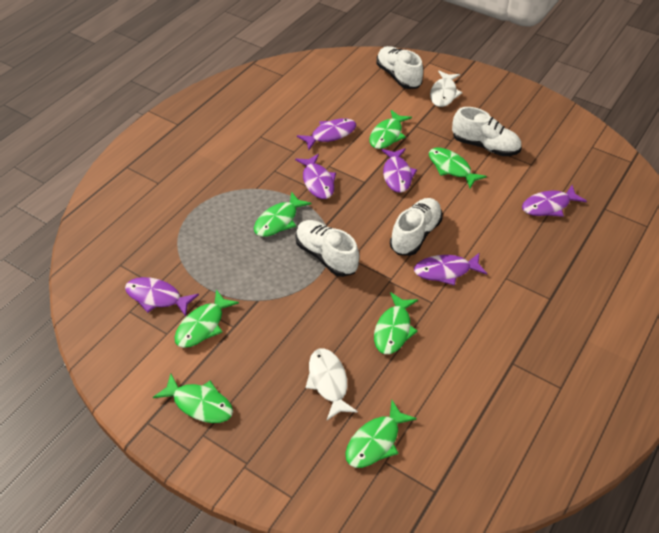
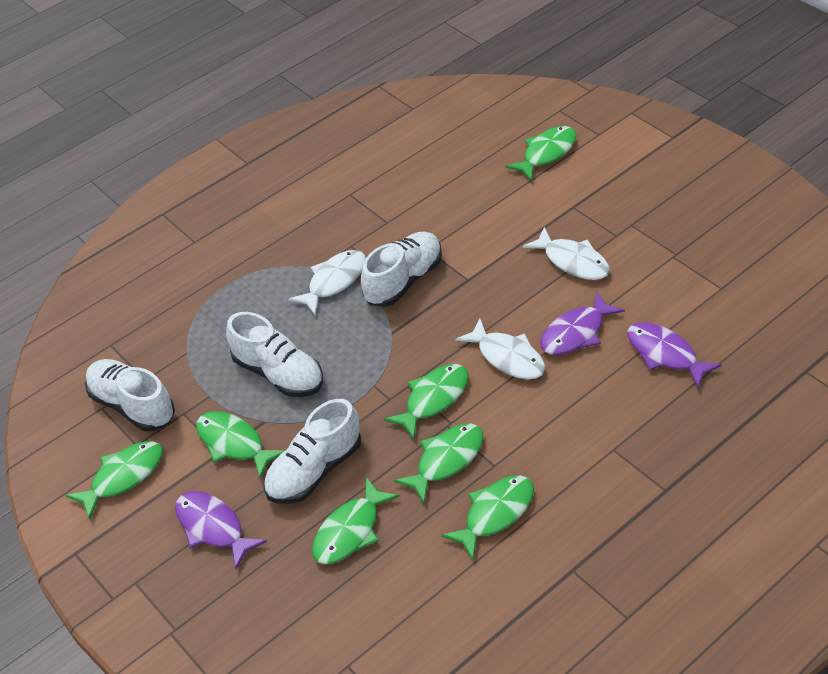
purple fish: [125,277,199,316] [295,154,336,199] [297,118,356,150] [381,148,417,193] [414,253,487,286] [522,185,587,217] = 6 -> [175,491,267,569] [540,292,625,355] [627,322,722,388] = 3
white fish: [305,349,358,420] [430,71,463,107] = 2 -> [288,250,366,315] [455,319,545,379] [522,227,610,280] = 3

